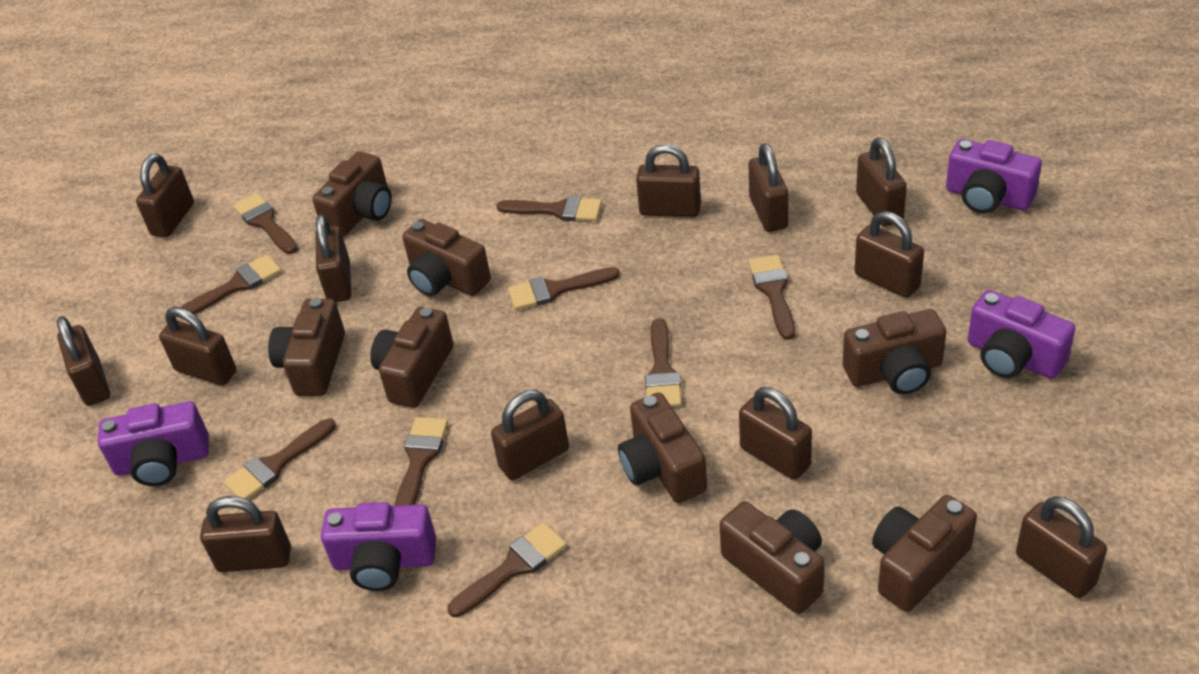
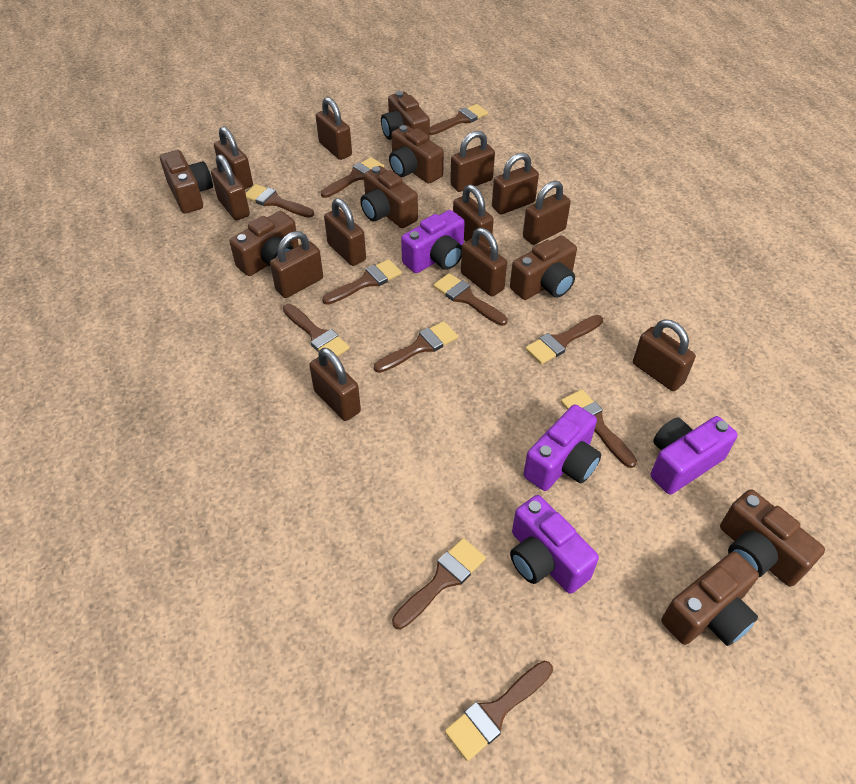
brown brush: [181,255,282,315] [224,418,336,500] [233,193,298,254] [394,417,448,506] [447,522,567,617] [497,196,602,221] [508,267,620,310] [645,318,682,407] [749,255,795,340] = 9 -> [246,184,314,218] [283,304,350,357] [321,157,385,198] [322,259,402,305] [374,321,458,373] [392,538,486,629] [430,104,488,135] [433,273,508,326] [445,661,553,761] [525,315,603,364] [561,389,637,468] = 11

